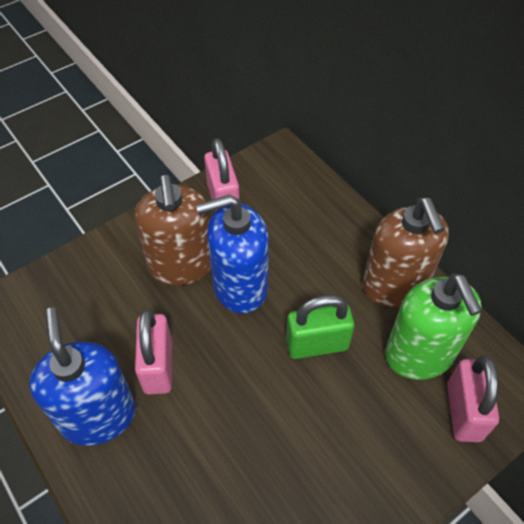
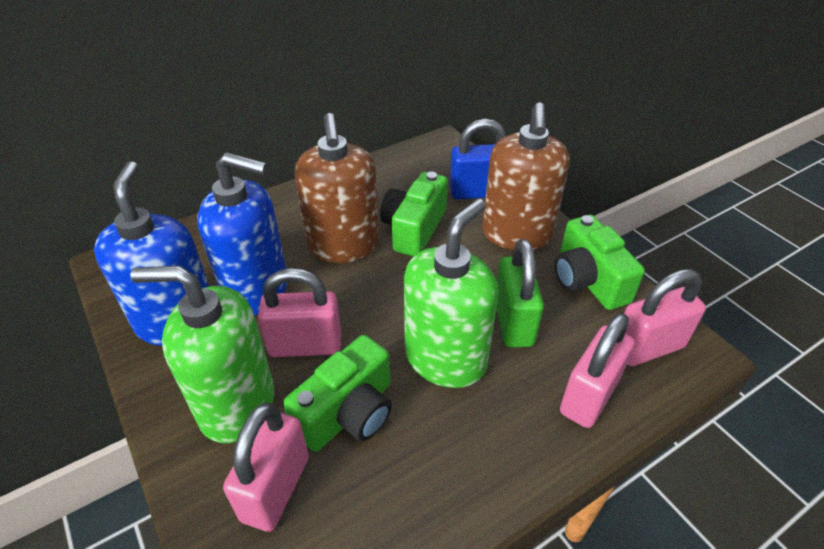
blue padlock: none = 0 -> [450,119,506,200] = 1
green camera: none = 0 -> [283,335,392,452] [380,172,448,257] [555,215,645,310] = 3
green soap dispenser: [385,273,482,380] = 1 -> [130,266,274,443] [404,199,498,388] = 2
pink padlock: [135,309,172,395] [204,138,240,212] [447,355,499,442] = 3 -> [223,403,309,532] [258,268,341,357] [560,313,635,428] [624,269,706,366] = 4

